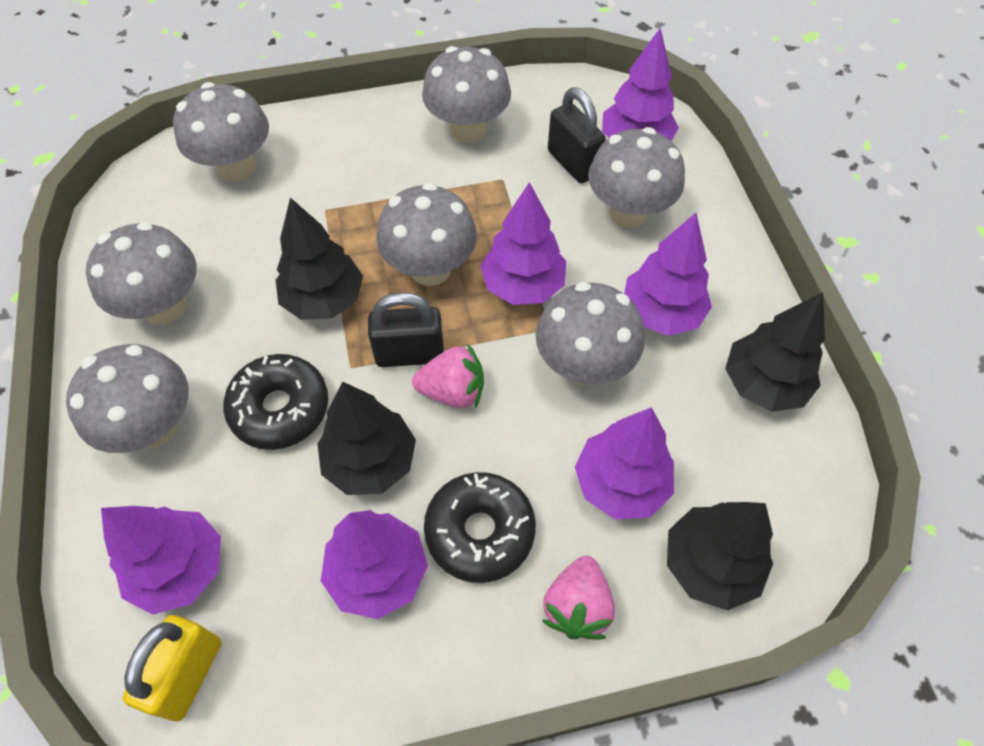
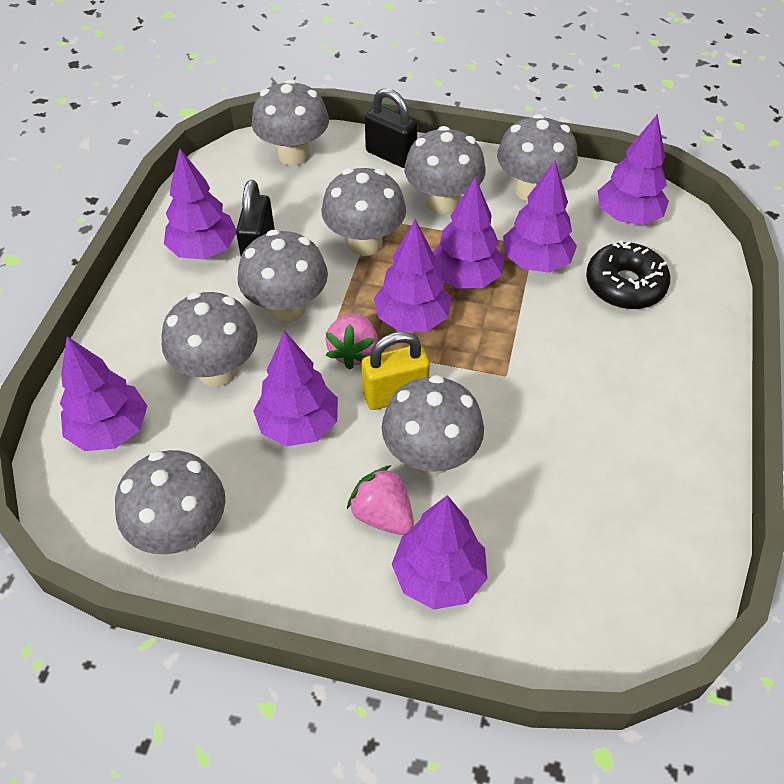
black donut: [223,354,328,450] [424,472,536,583] = 2 -> [586,240,670,309] = 1
black tree: [276,197,363,320] [317,381,416,495] [667,502,773,610] [725,292,825,412] = 4 -> none = 0
grey mushroom: [66,344,189,453] [86,222,197,325] [173,82,269,182] [376,183,477,286] [422,46,511,143] [536,282,644,386] [588,127,685,228] = 7 -> [115,450,226,554] [162,292,258,387] [238,230,328,323] [252,79,329,166] [321,168,406,256] [382,375,484,475] [404,126,486,215] [497,114,578,201] = 8
purple tree: [101,506,221,615] [321,510,428,619] [480,182,566,305] [575,407,674,520] [602,27,679,141] [624,213,712,336] = 6 -> [60,336,147,451] [164,148,236,259] [253,331,338,446] [374,219,451,332] [392,495,488,610] [433,177,504,288] [503,161,577,273] [598,114,669,225] = 8

